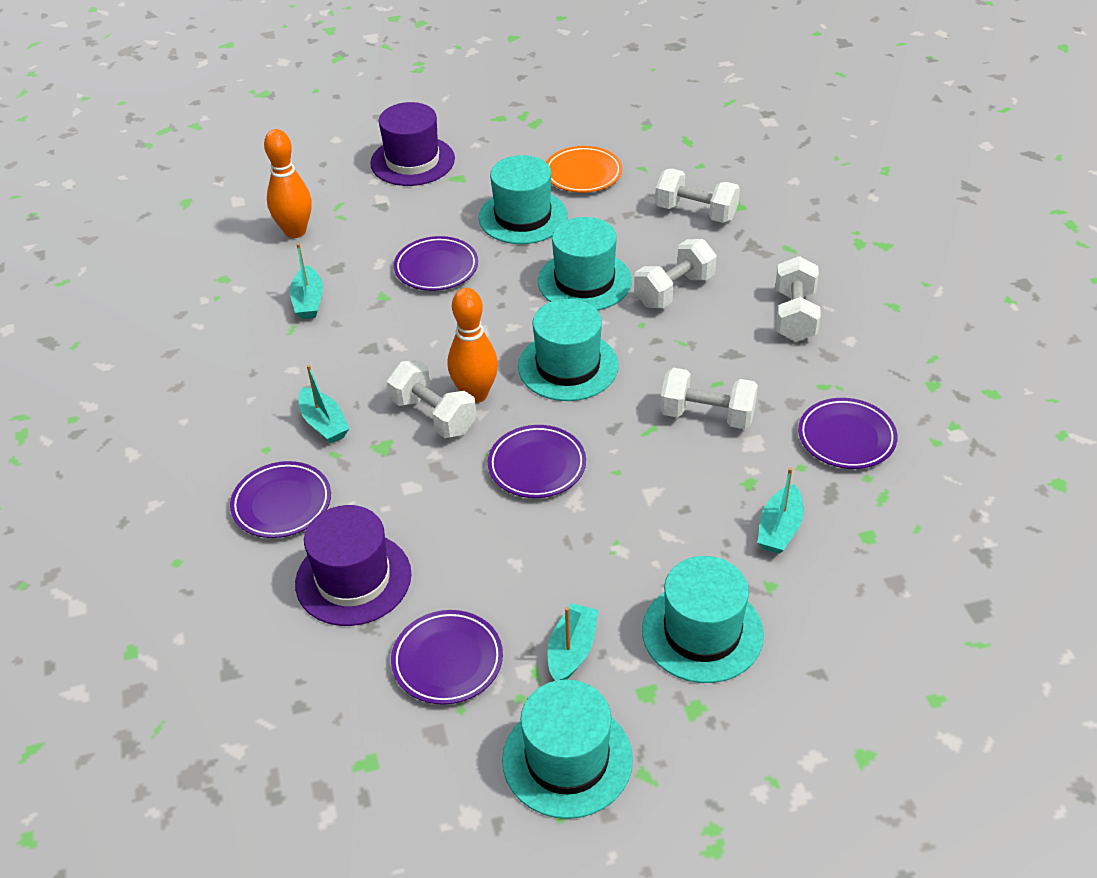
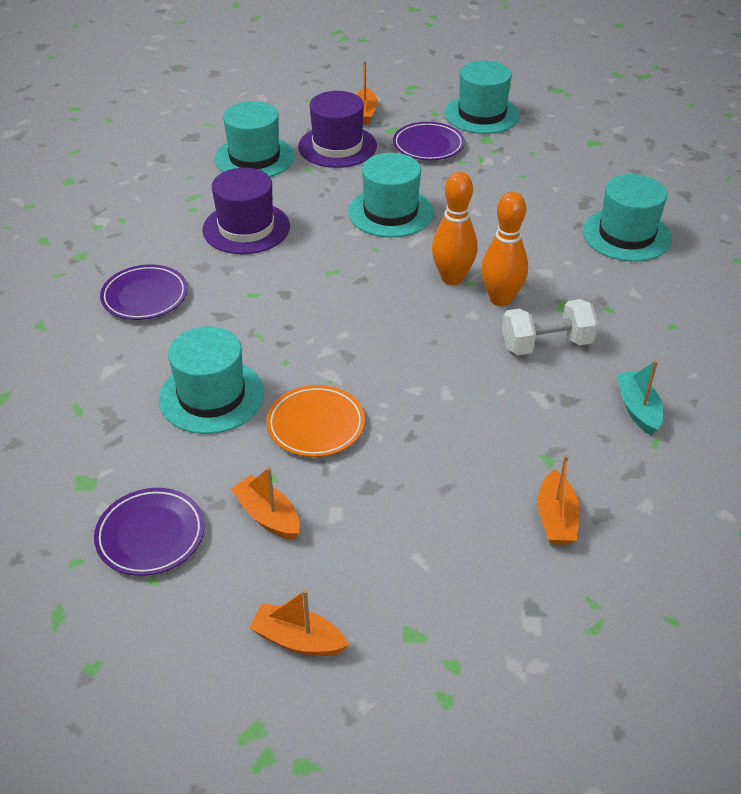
orange boat: none = 0 -> [230,467,300,540] [249,589,349,656] [356,61,378,125] [538,455,580,545] = 4
purple plate: [230,461,331,538] [391,610,503,705] [394,236,478,291] [488,425,586,498] [798,398,898,469] = 5 -> [94,488,204,576] [100,265,188,320] [393,122,465,160] = 3
turquoise boat: [290,243,323,319] [298,365,349,444] [547,603,598,681] [757,468,804,554] = 4 -> [617,360,663,435] = 1
white dumbbell: [387,360,477,438] [634,239,717,308] [655,169,740,223] [660,368,758,429] [776,256,821,342] = 5 -> [502,299,598,355] = 1

